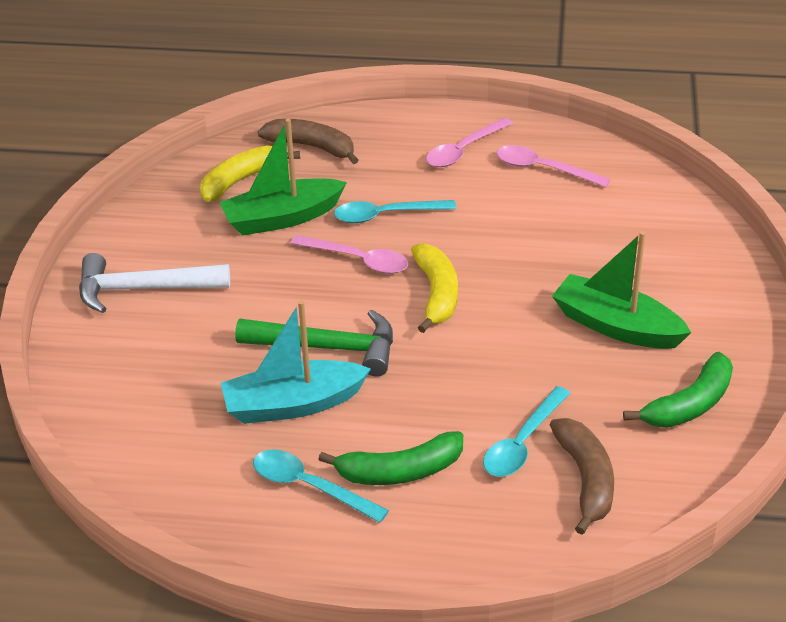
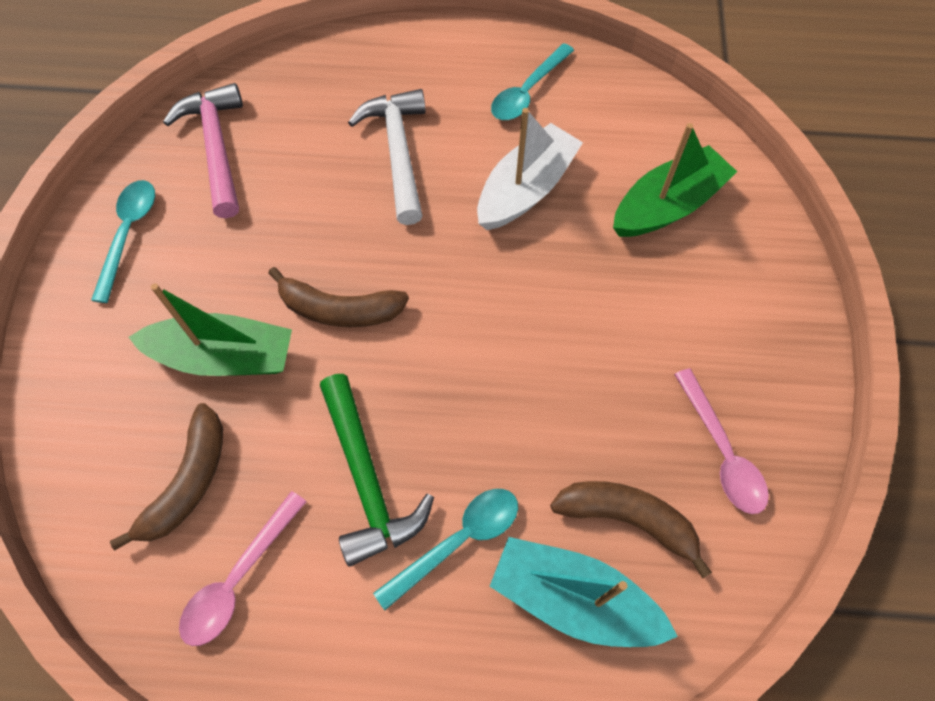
brown banana: [258,119,358,164] [550,418,614,535] = 2 -> [110,403,223,550] [268,267,409,327] [550,481,712,579] = 3
green banana: [318,431,463,485] [623,352,733,428] = 2 -> none = 0
pink hammer: none = 0 -> [163,83,243,218] = 1
pink spoon: [290,235,408,274] [426,117,513,167] [496,145,611,187] = 3 -> [179,491,307,646] [674,368,769,514] = 2
white boat: none = 0 -> [477,108,583,230] = 1
yellow banana: [200,145,300,202] [411,243,458,333] = 2 -> none = 0

